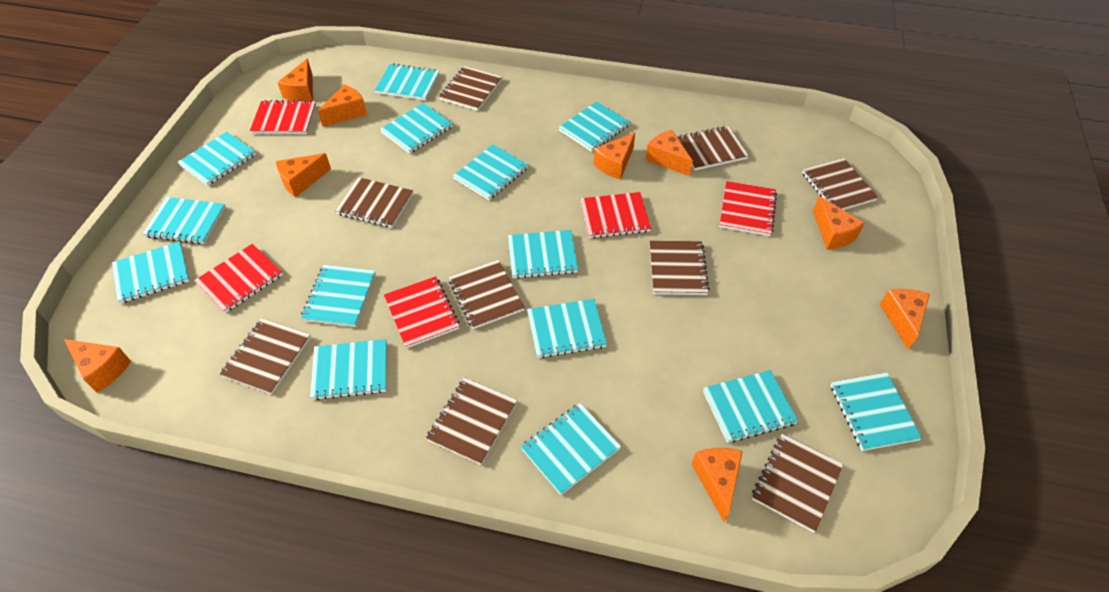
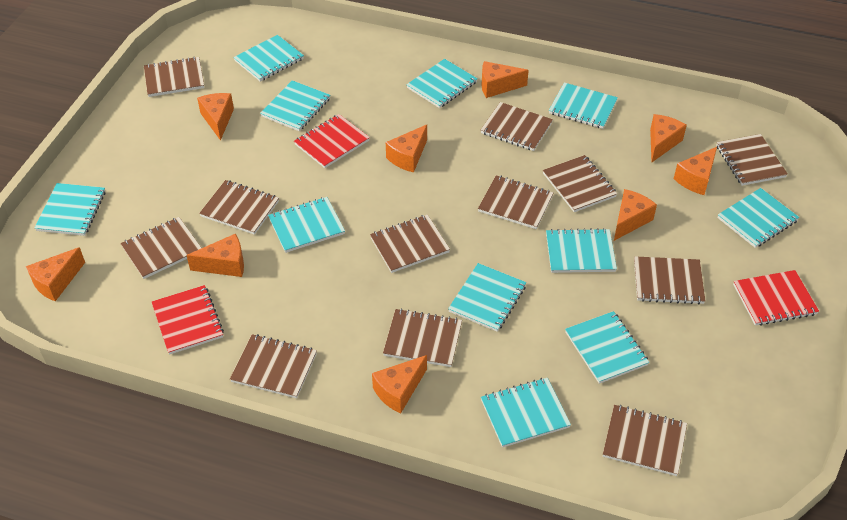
brown notebook: [220,318,311,395] [335,177,413,228] [426,377,517,465] [439,66,502,111] [449,260,525,329] [650,240,709,295] [677,126,749,170] [752,434,843,533] [802,158,878,210] = 9 -> [120,217,201,279] [144,57,204,97] [199,180,279,235] [230,334,317,398] [370,215,450,273] [383,309,462,367] [478,175,553,229] [481,102,553,151] [543,155,617,212] [603,405,687,476] [634,256,705,304] [716,134,788,186] = 12
red notebook: [195,244,283,313] [250,100,316,134] [384,276,459,348] [580,192,651,238] [719,181,777,236] = 5 -> [152,285,224,355] [294,114,370,168] [733,270,819,326] = 3
turquoise notebook: [112,241,189,304] [143,197,226,244] [178,132,256,186] [301,265,375,327] [310,339,387,400] [374,63,439,100] [380,103,453,154] [453,144,528,200] [508,230,578,279] [521,403,621,495] [527,299,607,358] [559,101,630,152] [703,370,798,443] [831,372,922,451] = 14 -> [35,183,105,236] [233,35,304,81] [260,80,330,131] [268,197,345,253] [406,59,478,108] [448,263,526,332] [481,378,571,448] [546,228,617,273] [549,82,618,129] [565,311,649,384] [717,188,799,248] = 11

